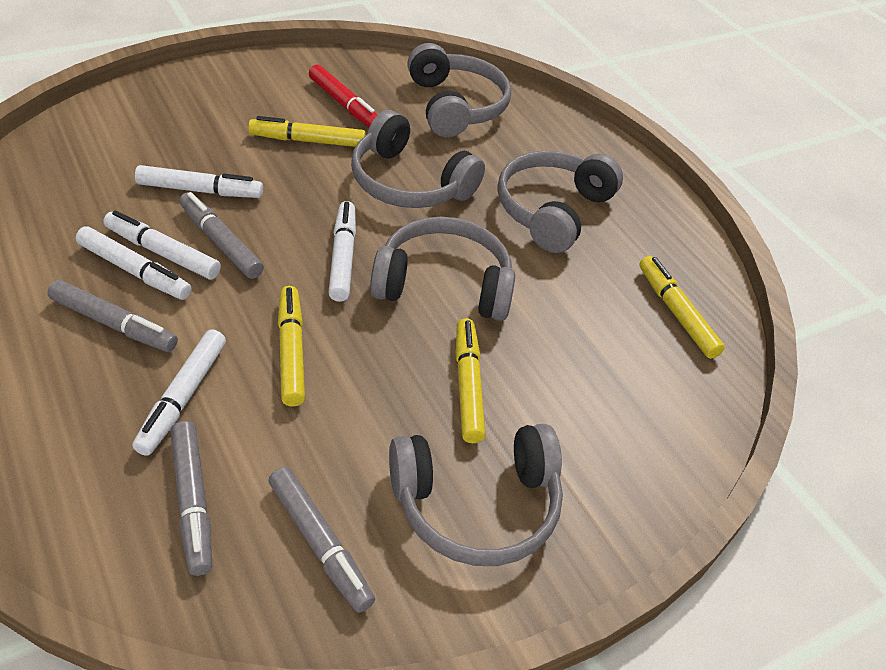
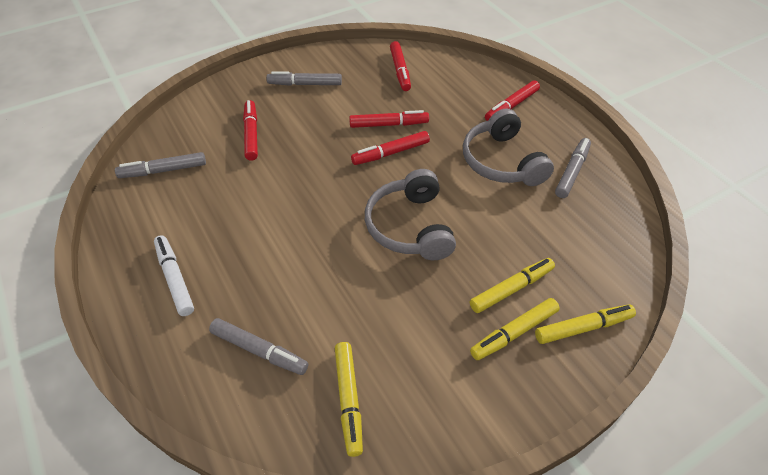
grey headphones: [351,110,485,208] [370,217,515,321] [389,424,563,566] [407,43,511,137] [498,151,623,253] = 5 -> [365,169,456,260] [463,109,554,186] = 2
red marker: [309,64,377,127] = 1 -> [243,100,258,161] [349,110,429,128] [351,131,430,165] [390,41,411,91] [485,80,540,121] = 5
white marker: [76,226,192,300] [103,210,221,279] [132,329,226,456] [135,165,263,198] [328,201,356,302] = 5 -> [154,235,194,316] = 1

